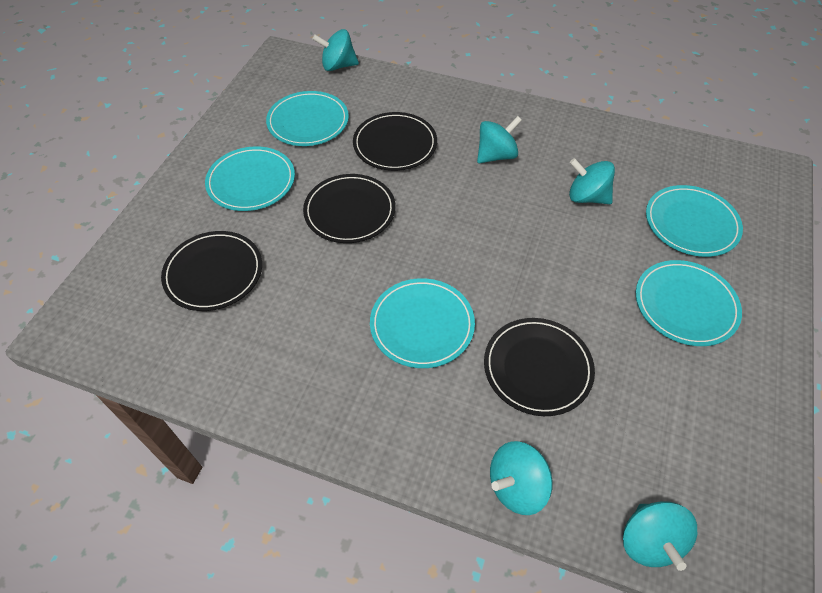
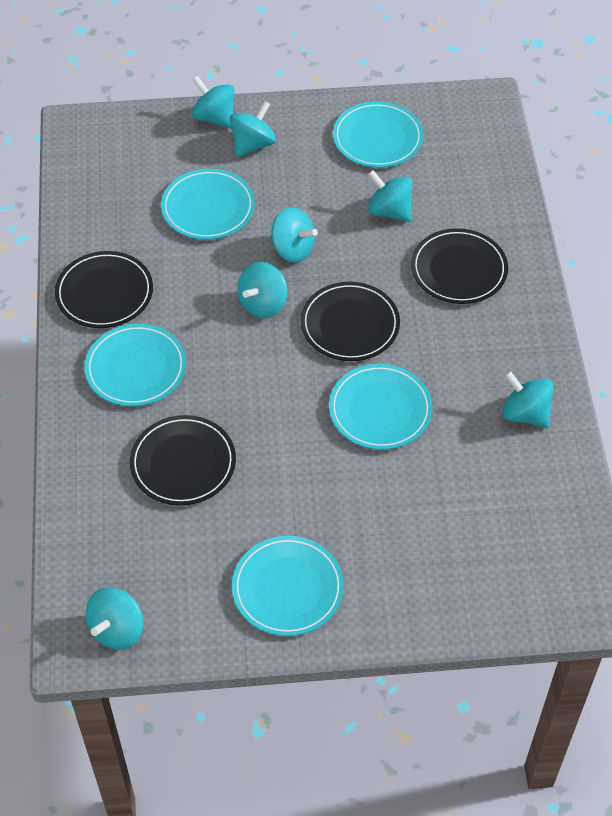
turquoise spinning top: [312,29,359,71] [477,116,522,163] [490,441,553,515] [569,158,615,204] [623,501,697,571] = 5 -> [86,587,144,650] [192,76,235,128] [230,101,276,158] [237,262,287,318] [270,207,318,263] [368,170,412,222] [502,371,553,428] = 7

